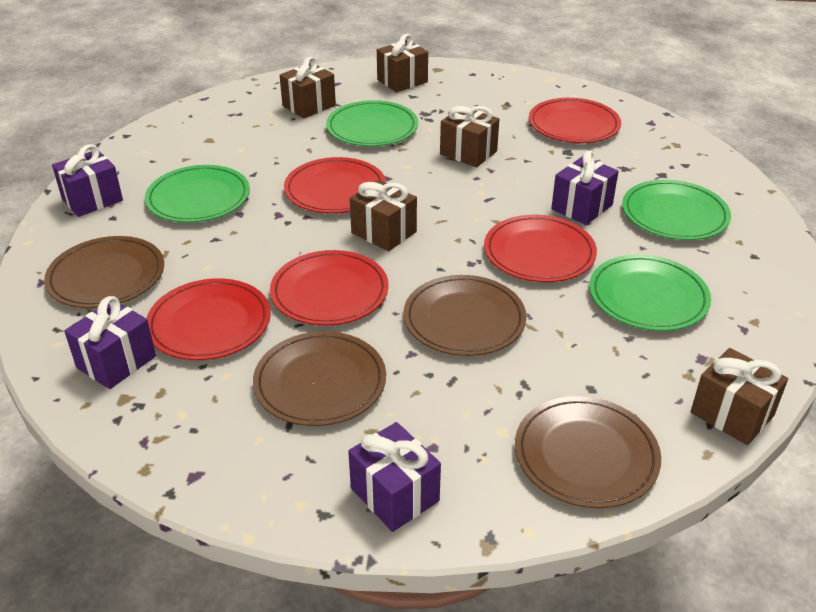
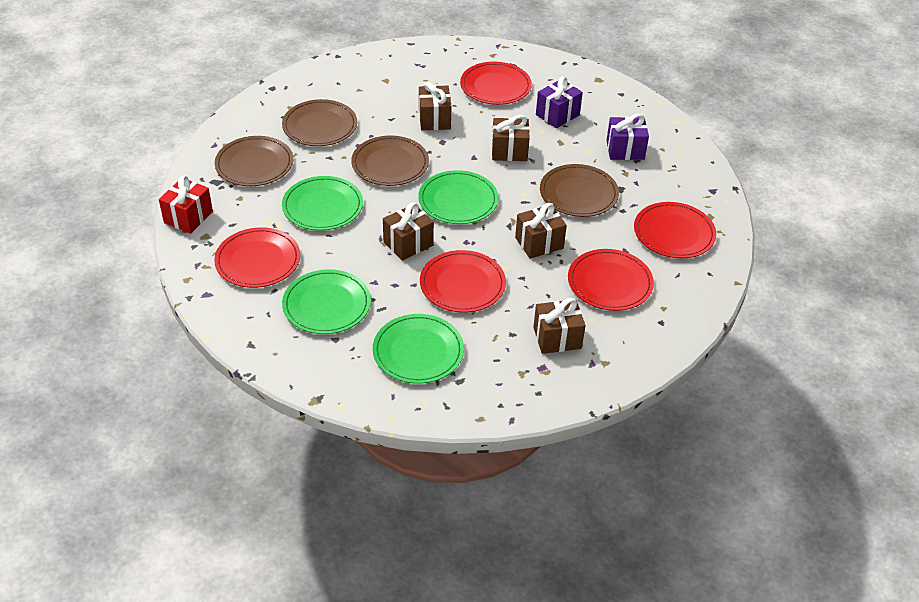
purple gift: [52,144,123,217] [64,296,156,389] [348,422,441,532] [551,151,619,225] = 4 -> [536,76,583,128] [606,114,649,160] = 2
red gift: none = 0 -> [159,175,213,234] = 1

